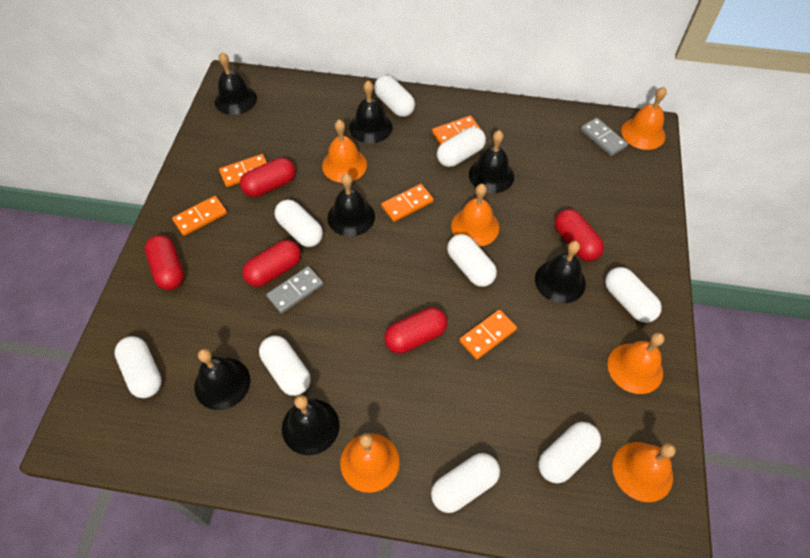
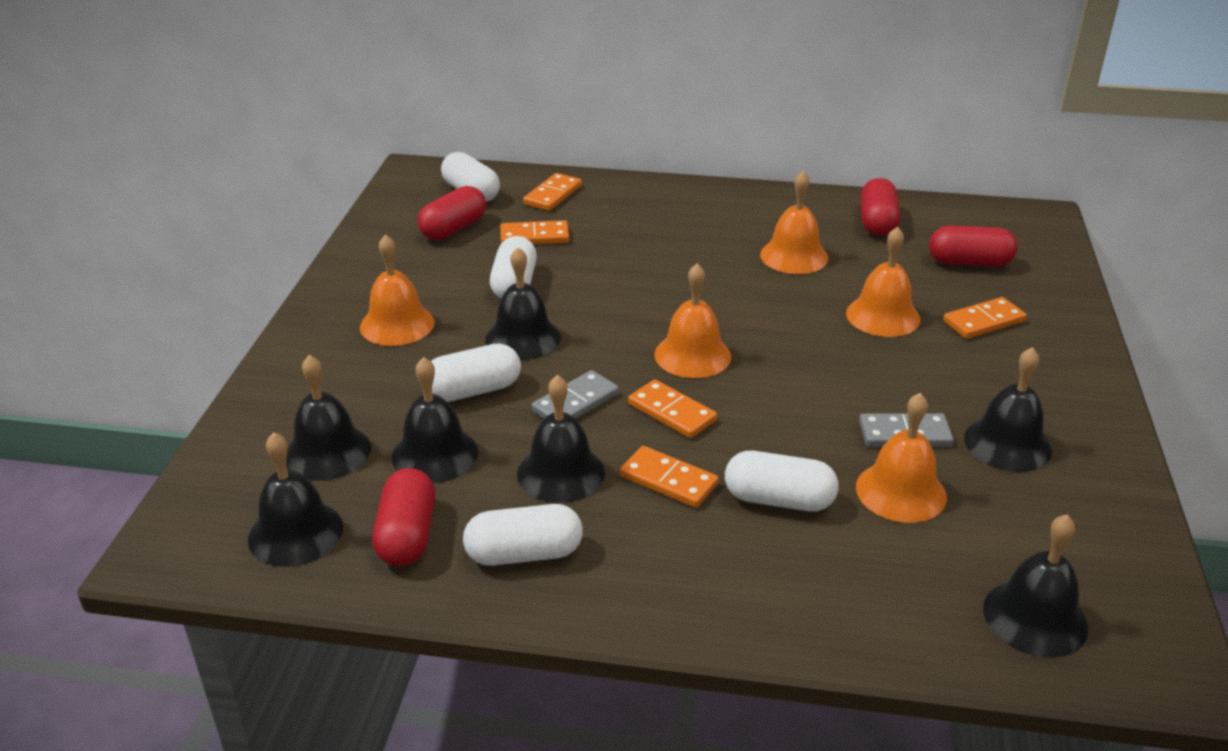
orange bell: [322,120,367,183] [340,433,400,493] [451,184,499,247] [608,332,665,394] [612,442,676,502] [621,87,667,150] = 6 -> [360,234,435,346] [654,263,731,378] [760,171,828,274] [846,227,920,337] [856,393,947,523] = 5
red capsule: [145,235,184,290] [240,158,296,197] [242,240,301,287] [384,307,447,353] [555,209,604,261] = 5 -> [373,468,435,566] [418,186,486,240] [860,178,900,236] [929,225,1018,267] = 4
white capsule: [114,336,162,398] [259,336,311,396] [274,200,323,247] [374,75,415,117] [431,453,500,513] [437,127,486,167] [447,234,497,287] [538,422,601,483] [605,267,662,323] = 9 -> [431,343,521,402] [441,152,500,202] [463,504,583,566] [490,236,537,299] [725,451,839,511] = 5

